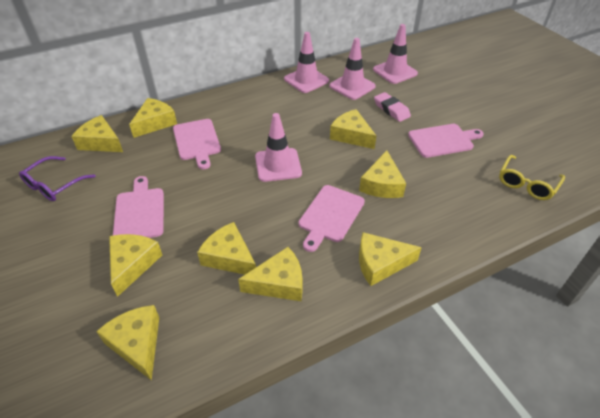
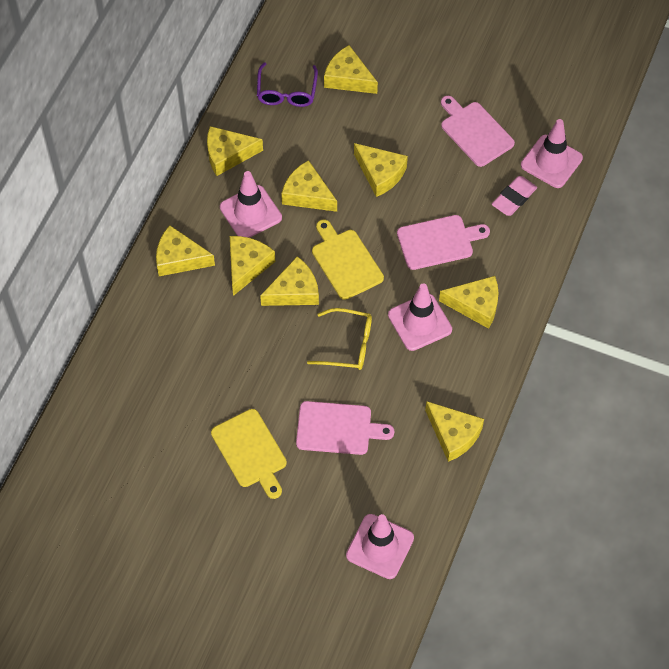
pink cutting board: [113,176,164,238] [173,119,221,169] [299,185,365,252] [408,124,484,158] = 4 -> [296,401,394,455] [397,215,490,270] [441,96,515,167] = 3
yellow cutting board: none = 0 -> [211,409,287,499] [312,219,384,300] = 2

